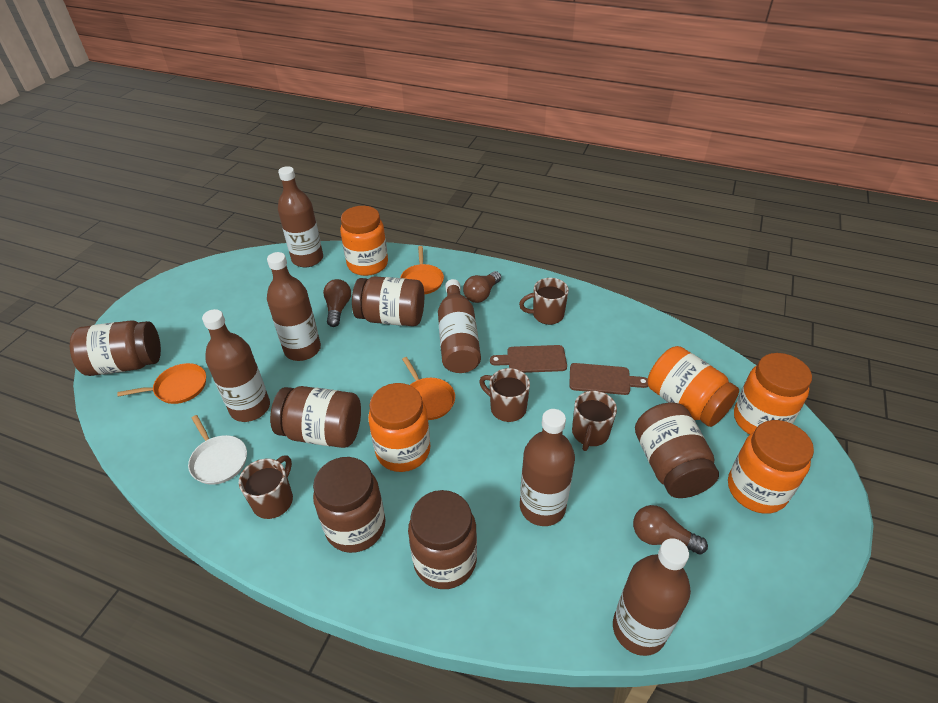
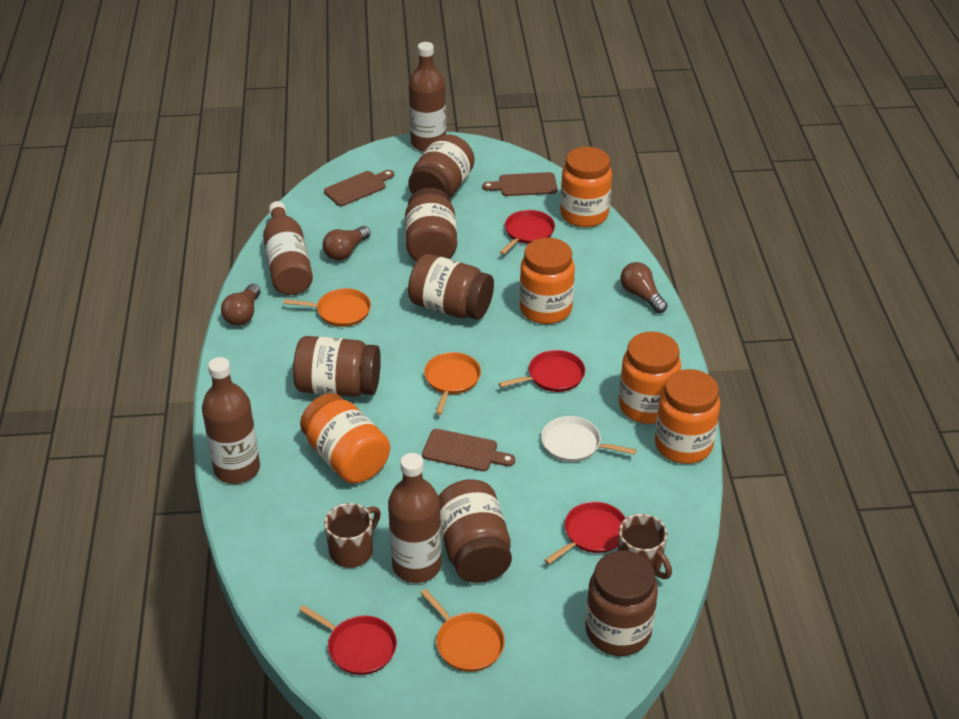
brown bottle: [202,309,270,422] [267,252,321,361] [278,166,323,267] [438,279,481,373] [520,409,575,526] [613,538,691,656] = 6 -> [202,357,260,484] [263,201,313,295] [388,453,442,583] [408,42,446,152] = 4
brown cutting board: [490,345,567,373] [569,363,648,395] = 2 -> [324,170,394,206] [422,429,515,471] [482,172,558,196] = 3
brown mug: [239,455,293,519] [479,368,530,422] [519,278,569,325] [572,391,617,451] = 4 -> [324,503,381,568] [618,514,672,579] = 2
red pan: none = 0 -> [299,605,397,675] [499,350,585,392] [500,210,555,255] [544,502,626,564] = 4

